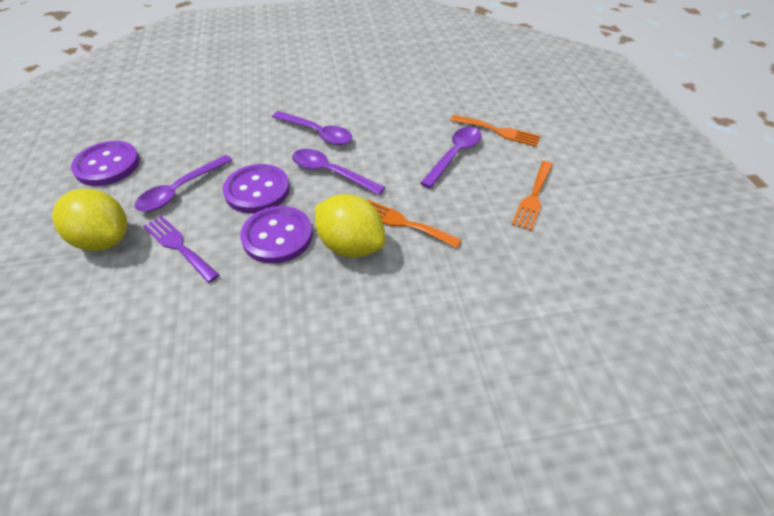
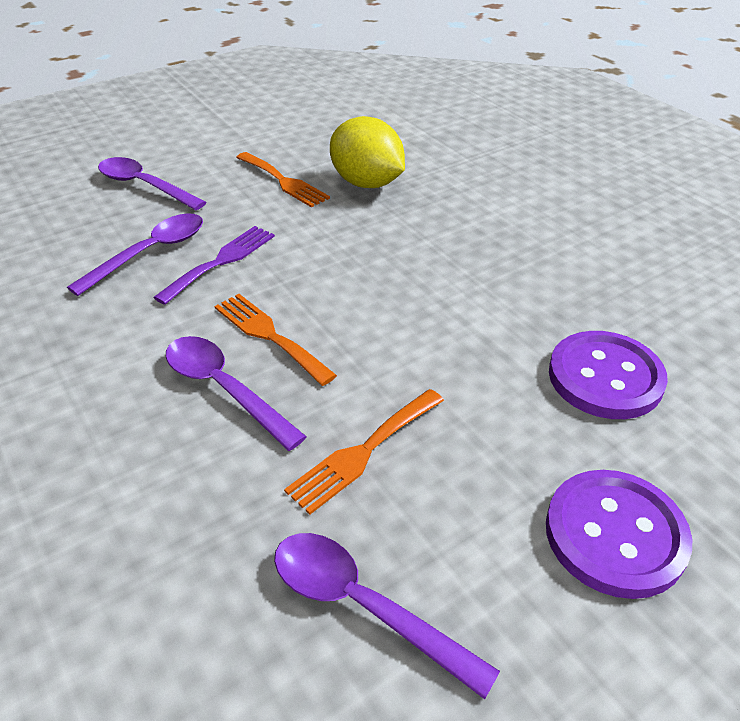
purple button: [71,141,140,186] [223,164,290,213] [240,206,313,264] = 3 -> [546,470,692,599] [549,331,668,419] = 2
yellow lemon: [52,189,127,251] [315,194,385,257] = 2 -> [330,116,405,188] = 1

